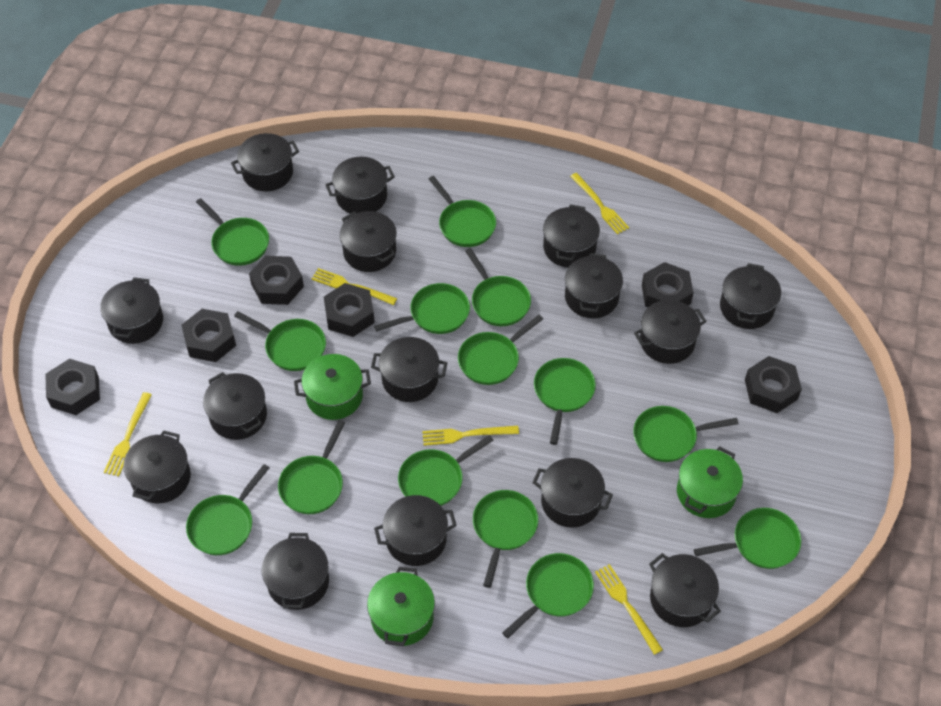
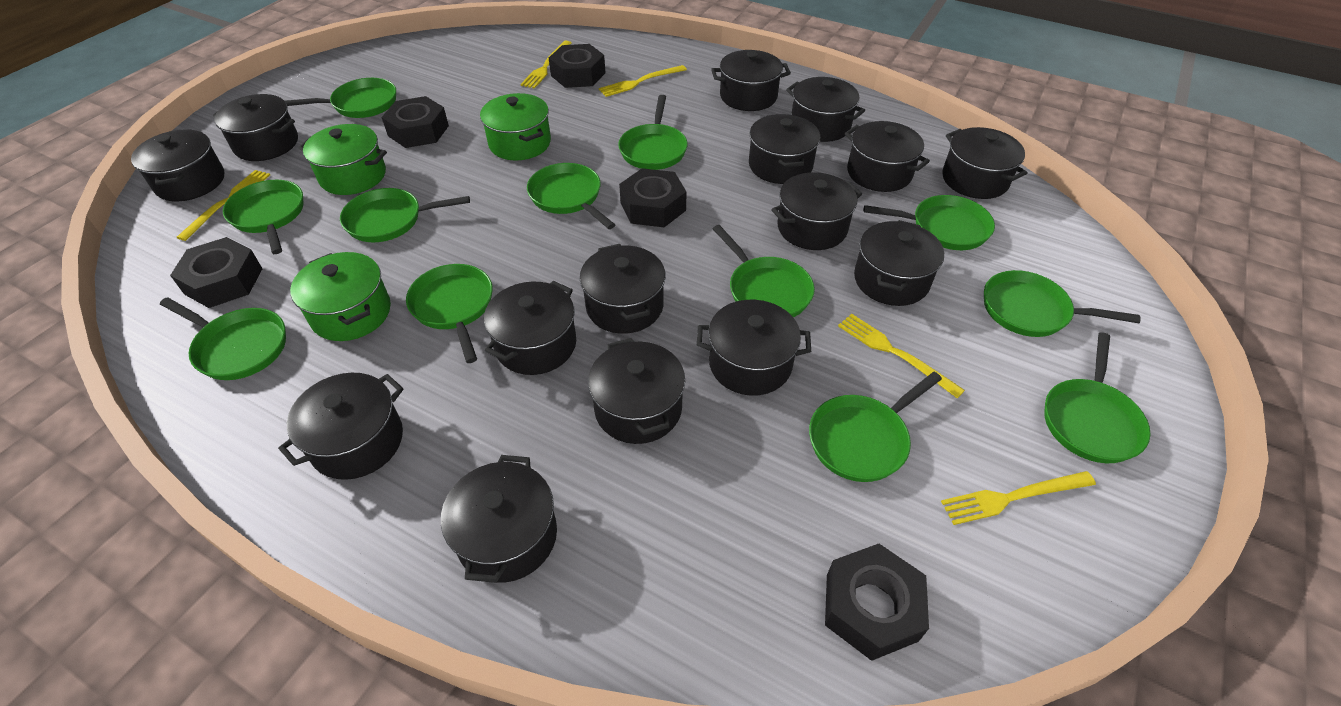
black nut: [45,359,100,415] [181,309,236,362] [249,256,304,305] [324,283,375,337] [642,262,693,307] [745,356,802,413] = 6 -> [170,237,263,308] [381,96,449,148] [549,44,606,88] [619,168,687,227] [825,544,929,661] = 5
green pan: [186,464,269,555] [196,198,269,266] [234,311,326,371] [278,420,345,514] [374,283,470,334] [398,435,494,506] [429,176,496,247] [458,315,543,385] [465,248,531,326] [473,490,538,588] [502,553,594,638] [534,358,596,445] [633,406,738,462] [694,508,801,569] = 14 -> [160,297,286,380] [223,180,303,254] [285,78,396,118] [340,188,470,242] [406,264,493,363] [527,163,615,229] [618,95,688,170] [713,225,815,317] [809,372,942,482] [864,195,995,250] [984,270,1141,337] [1045,332,1150,463] = 12

